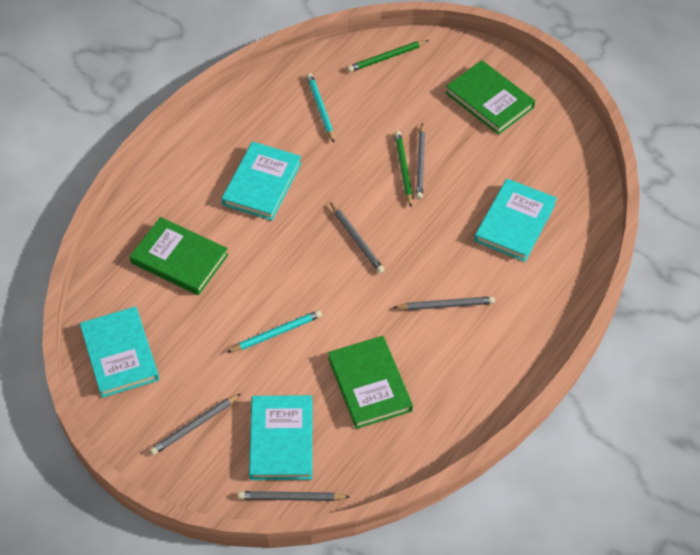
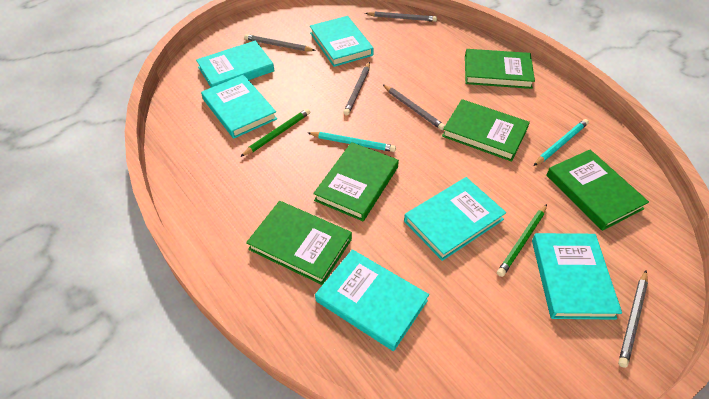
green book: [130,217,228,295] [328,336,413,429] [446,60,535,135] = 3 -> [246,201,352,285] [313,142,399,221] [442,99,530,162] [465,49,535,89] [546,150,649,231] = 5
turquoise book: [80,307,159,398] [222,142,301,220] [249,395,313,480] [474,179,557,262] = 4 -> [196,41,274,88] [201,75,277,139] [310,16,374,67] [315,249,429,351] [404,177,506,261] [532,233,622,320] = 6

